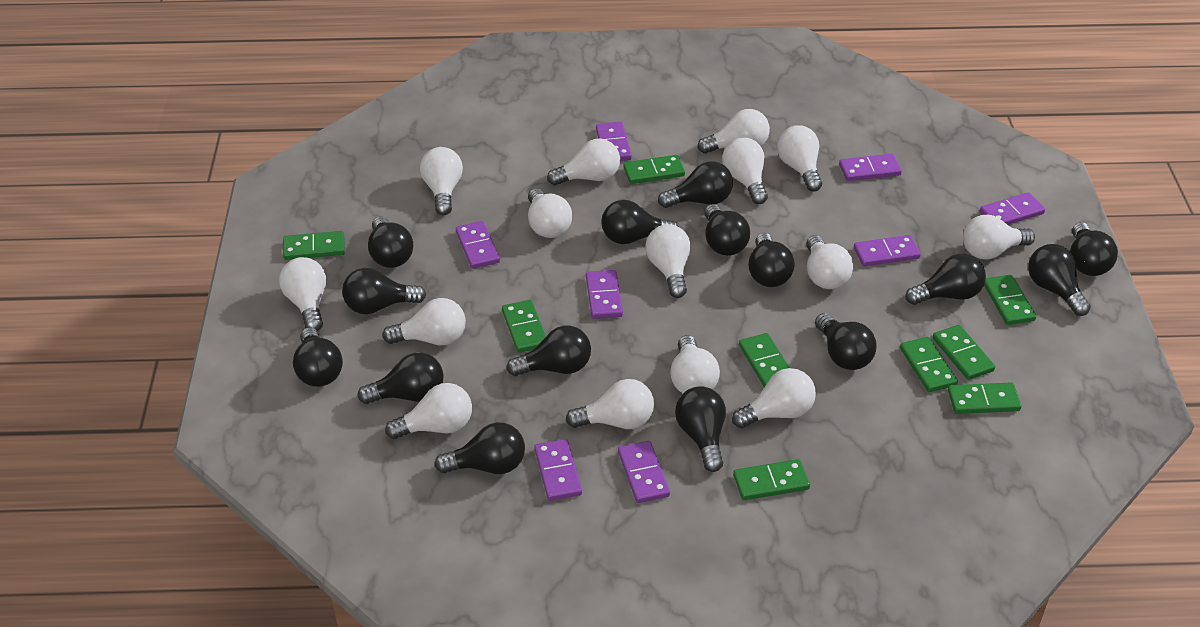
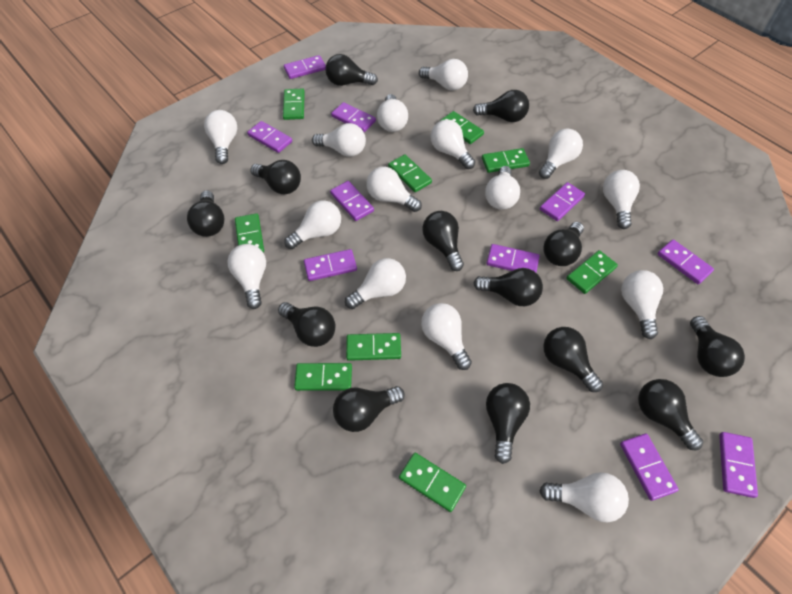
black light bulb: [293,327,343,387] [342,268,426,314] [358,352,443,404] [368,216,413,268] [435,422,525,474] [506,326,591,376] [601,200,679,244] [658,161,733,208] [675,386,726,472] [704,204,750,256] [748,233,795,287] [815,313,877,370] [906,253,986,305] [1028,244,1091,316] [1070,222,1118,276] = 15 -> [187,190,224,237] [250,160,301,194] [278,302,336,347] [325,54,378,86] [333,386,405,432] [422,211,464,271] [473,90,529,122] [474,268,543,306] [486,383,530,464] [543,327,603,392] [544,222,584,266] [638,379,703,450] [690,316,745,377] = 13
purple domino: [456,221,500,269] [534,439,582,501] [586,270,623,319] [596,122,632,161] [618,441,670,503] [839,154,902,181] [854,235,921,267] [980,192,1045,225] = 8 -> [247,121,292,153] [284,55,326,79] [304,249,357,281] [330,181,374,221] [331,102,376,132] [486,244,540,272] [540,182,585,221] [620,434,679,501] [657,239,714,284] [719,432,758,498] = 10

